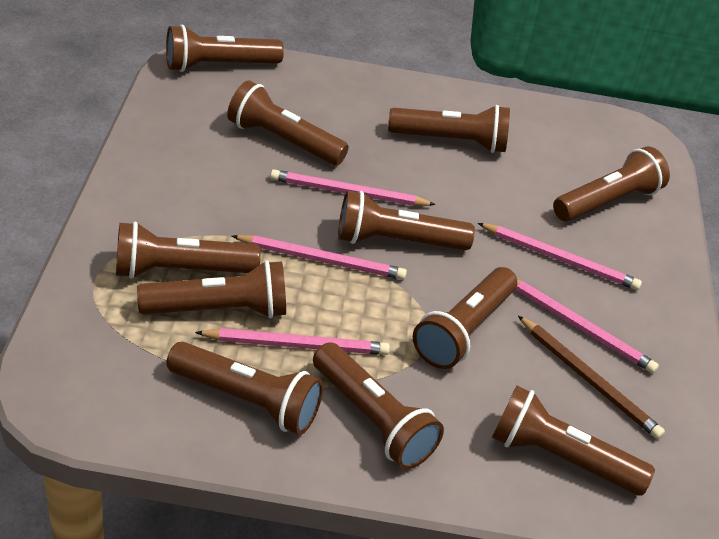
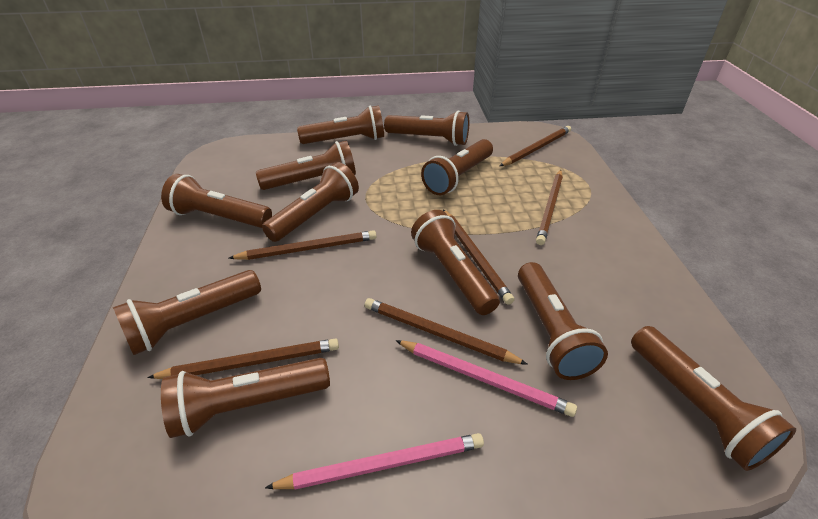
brown pencil: [518,316,665,439] = 1 -> [147,338,339,379] [229,230,377,260] [364,298,528,365] [443,209,514,305] [500,126,571,166] [536,170,563,245] = 6
pink pencil: [195,328,390,355] [232,235,407,280] [270,169,436,206] [478,223,642,290] [515,279,659,374] = 5 -> [265,433,484,490] [395,340,577,417] = 2

